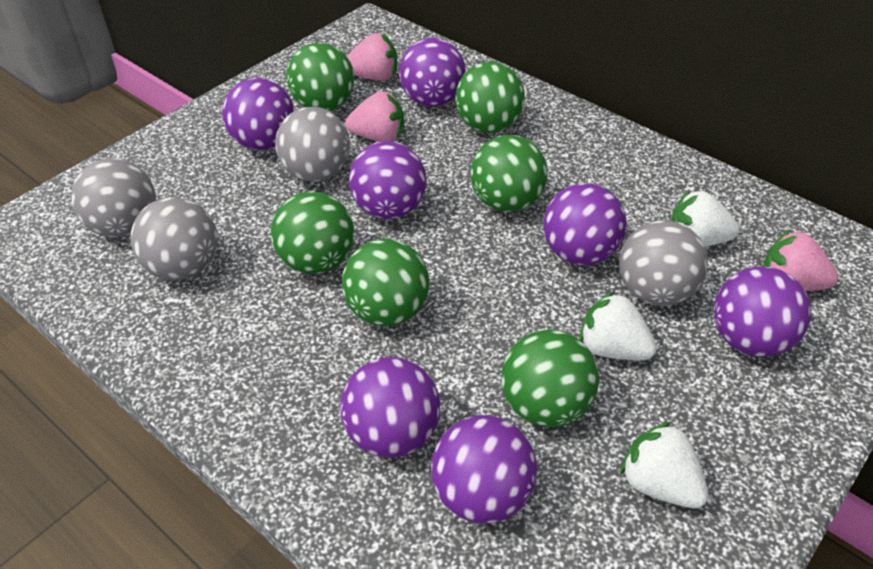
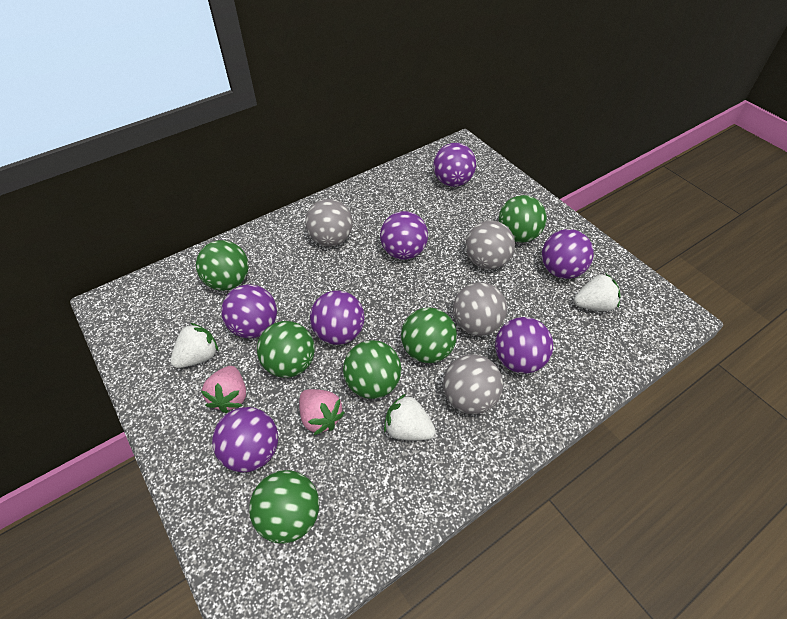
pink strawberry: [345,91,404,142] [347,33,397,81] [763,229,838,291] = 3 -> [201,366,246,413] [299,389,345,435] = 2

